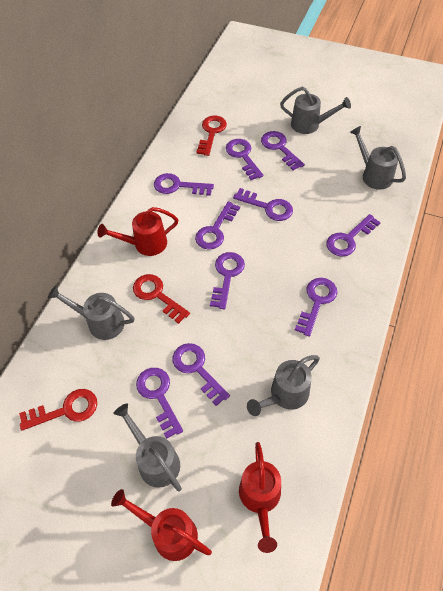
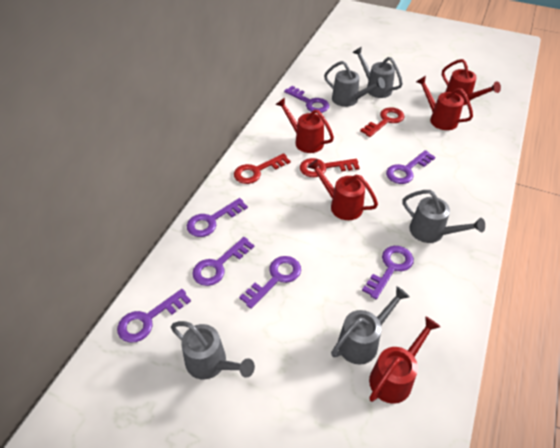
purple key: [136,368,183,439] [154,173,214,196] [172,343,230,406] [195,201,240,250] [210,252,245,309] [226,139,263,180] [233,188,293,221] [261,131,304,171] [295,278,337,337] [326,214,381,257] = 10 -> [117,289,191,343] [187,198,248,237] [192,237,254,286] [239,256,301,309] [284,86,329,113] [362,246,414,299] [386,150,435,184] = 7
red watering can: [97,207,178,256] [111,489,212,561] [239,442,281,553] = 3 -> [275,98,334,153] [307,159,378,220] [369,316,440,404] [416,76,473,130] [442,59,501,106] = 5

